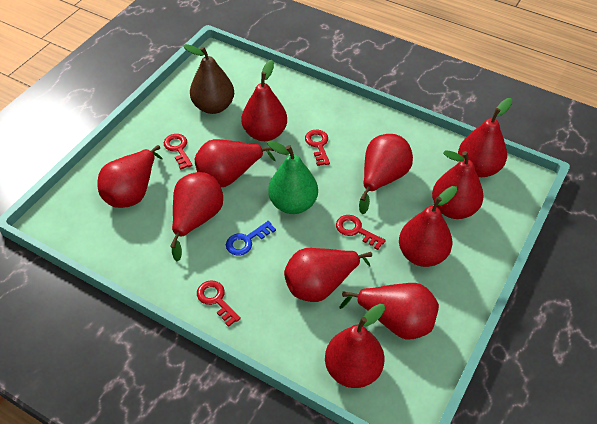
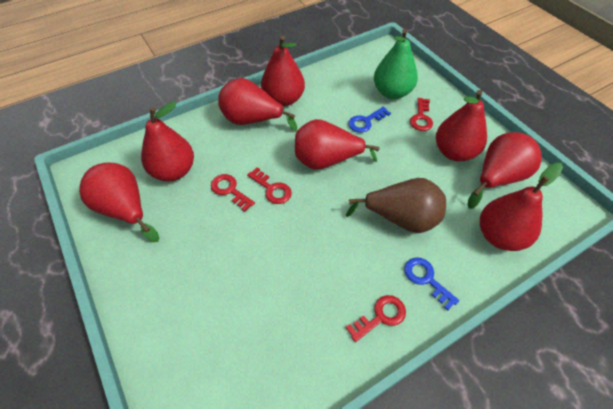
blue key: [226,221,276,256] = 1 -> [348,107,391,133] [404,257,459,311] = 2
red pear: [97,145,163,208] [170,172,223,261] [195,139,275,187] [242,60,287,141] [284,248,372,302] [325,304,385,388] [339,283,439,339] [359,134,413,214] [399,186,457,267] [432,151,484,219] [458,98,512,177] = 11 -> [79,163,159,242] [141,101,194,181] [218,78,297,131] [261,36,305,106] [295,119,380,170] [436,90,487,161] [467,132,542,209] [480,163,563,251] = 8

